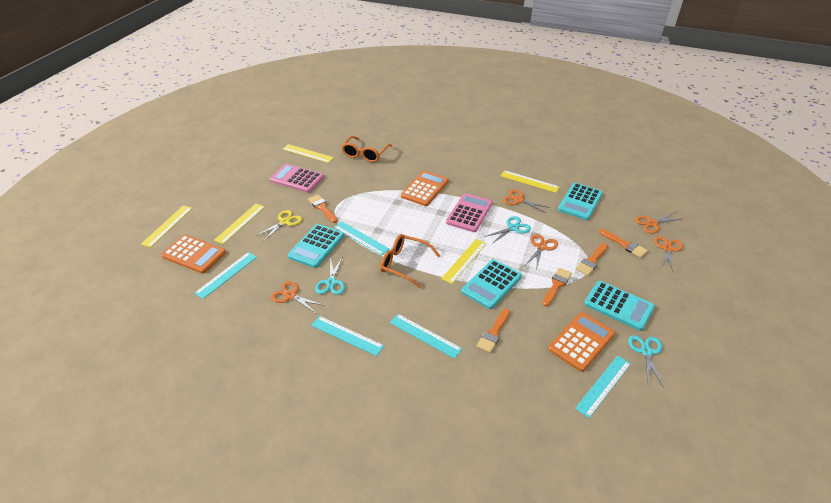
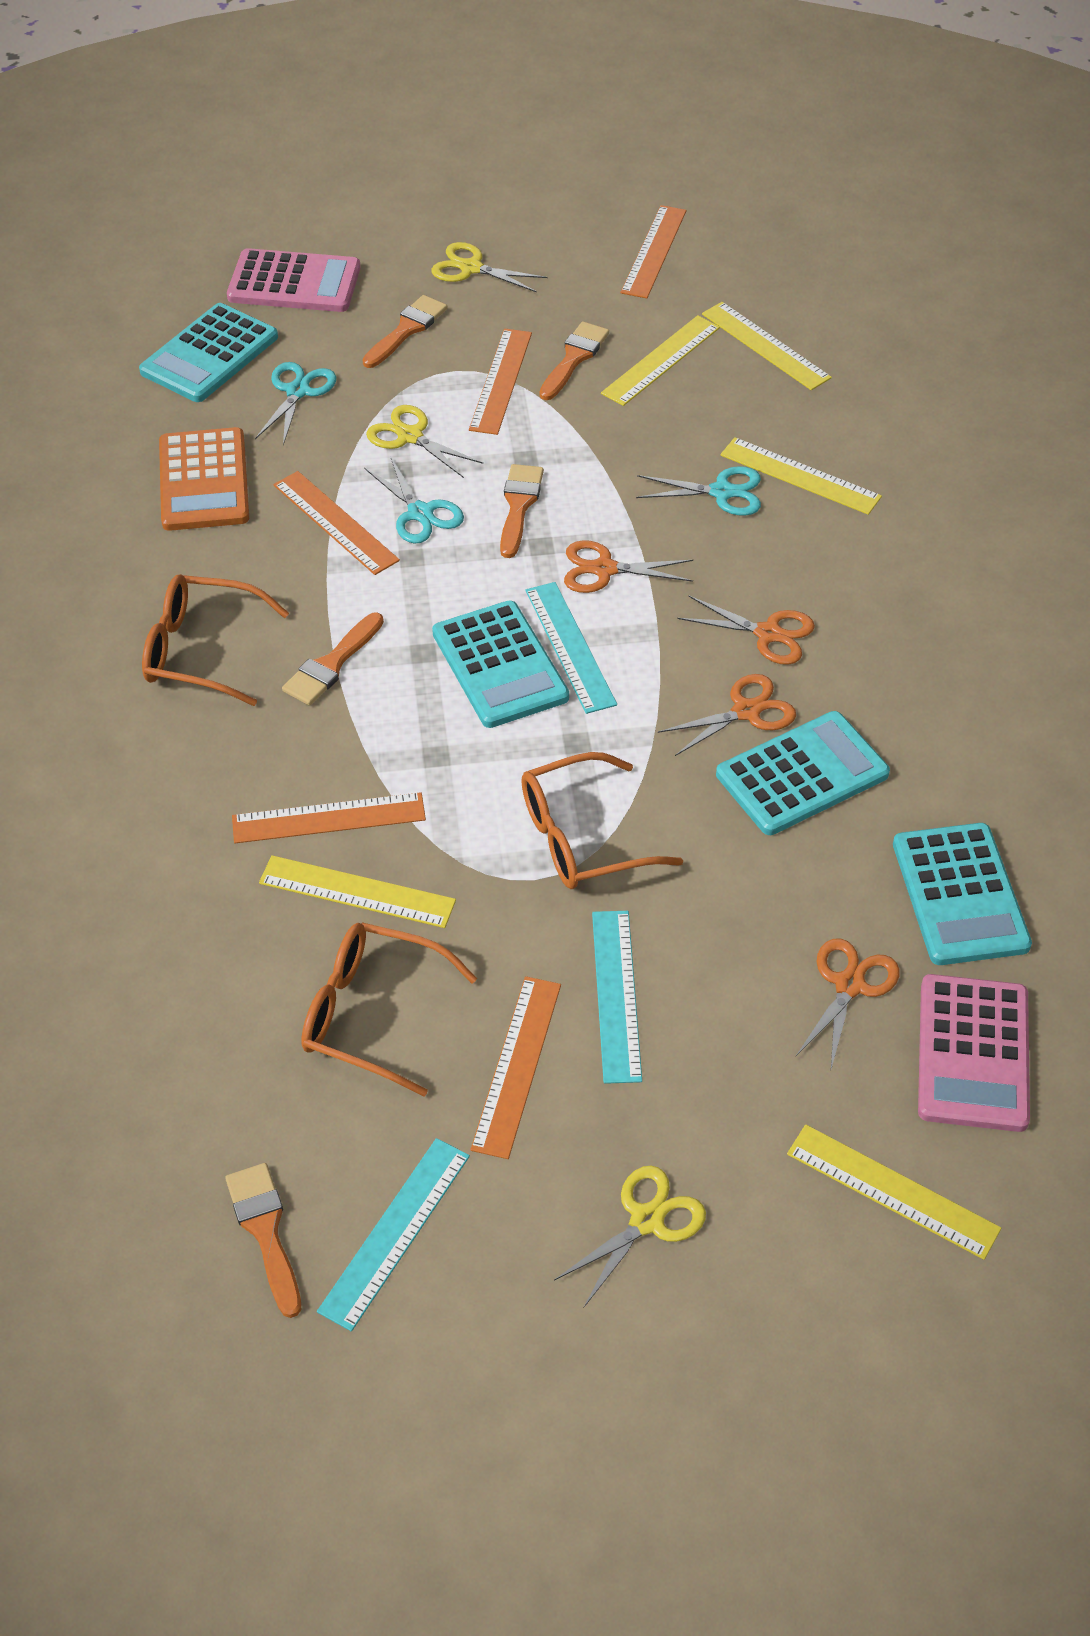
orange calculator: [161,235,226,274] [401,171,449,206] [548,312,615,372] = 3 -> [159,427,249,531] = 1
orange glasses: [342,136,392,162] [380,234,440,288] = 2 -> [142,574,289,706] [301,922,477,1096] [521,752,683,889] = 3
orange ruler: none = 0 -> [232,792,426,843] [273,471,400,575] [469,328,532,435] [470,976,561,1159] [621,205,686,298] = 5
orange scissors: [271,281,325,313] [503,190,550,213] [525,234,558,267] [635,212,683,234] [654,236,683,273] = 5 -> [564,540,693,593] [658,674,796,756] [678,595,815,665] [795,938,900,1069] = 4
turquoise ruler: [194,252,257,299] [311,316,384,356] [334,222,390,256] [390,314,462,359] [575,355,631,418] = 5 -> [317,1138,470,1332] [525,582,617,714] [592,911,642,1084] = 3
yellow scissors: [256,210,302,241] = 1 -> [366,405,483,478] [431,242,548,293] [554,1166,706,1307] = 3

